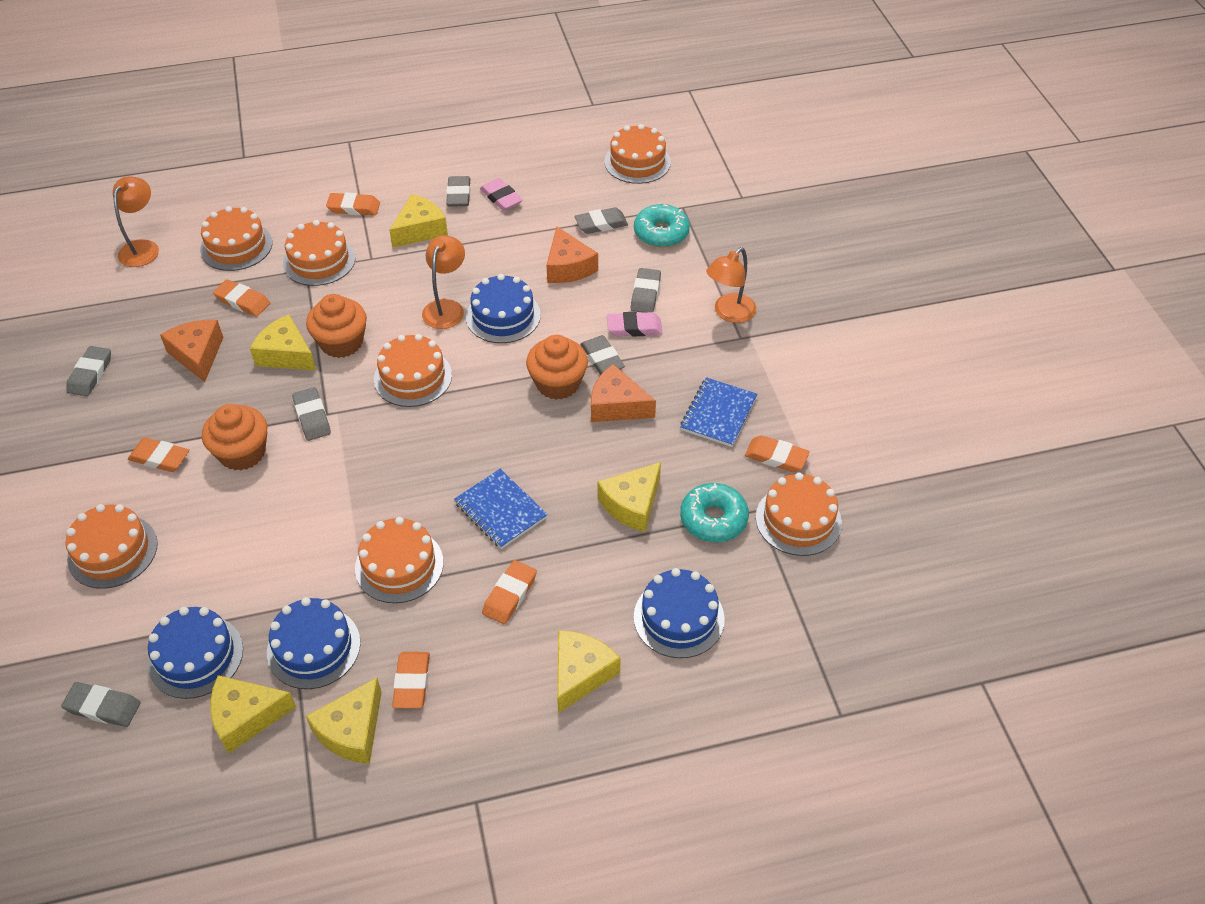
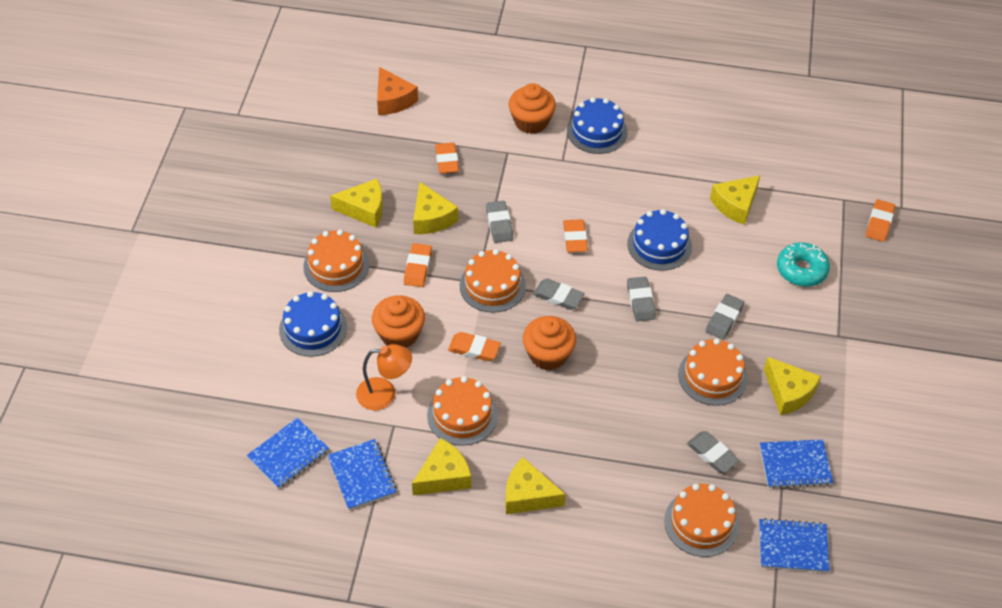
blue cake: [148,607,243,699] [267,597,360,689] [466,274,541,343] [634,568,725,658] = 4 -> [279,291,347,357] [567,97,628,154] [627,209,692,271] = 3
blue notebook: [454,469,548,549] [680,377,757,447] = 2 -> [247,418,329,489] [327,439,397,510] [759,518,830,573] [760,439,833,489] = 4
grey eraser: [61,682,141,727] [66,346,111,396] [292,387,331,441] [446,176,470,207] [575,207,628,234] [580,335,625,375] [631,268,661,313] = 7 -> [486,201,513,243] [533,279,585,310] [627,277,656,321] [687,431,740,473] [706,294,744,340] = 5
orange cake: [65,504,158,589] [200,206,273,271] [283,220,355,286] [355,517,444,603] [374,334,452,407] [604,124,671,184] [756,473,842,556] = 7 -> [303,230,369,292] [427,376,498,446] [460,249,526,313] [664,484,739,557] [678,338,748,406] = 5
orange cheese: [160,320,223,382] [546,227,598,283] [591,364,656,422] = 3 -> [377,67,418,115] = 1
orange eraser: [128,438,189,472] [213,279,270,317] [326,192,380,215] [392,652,430,709] [482,560,537,624] [745,435,810,472] = 6 -> [404,243,432,287] [435,143,459,174] [448,332,501,361] [563,219,588,252] [866,199,895,242] = 5
orange lamp: [113,176,159,267] [422,235,465,329] [706,247,756,323] = 3 -> [356,344,412,410] = 1
pink eraser: [480,178,523,211] [607,312,662,337] = 2 -> none = 0
turquoise donut: [634,204,690,248] [680,483,749,542] = 2 -> [777,242,830,287] = 1

